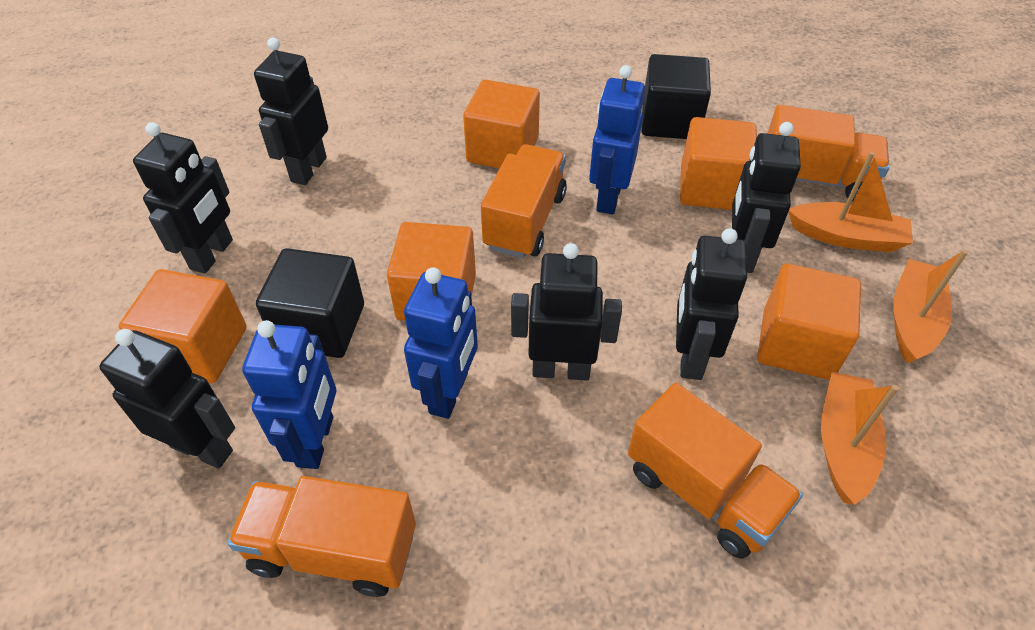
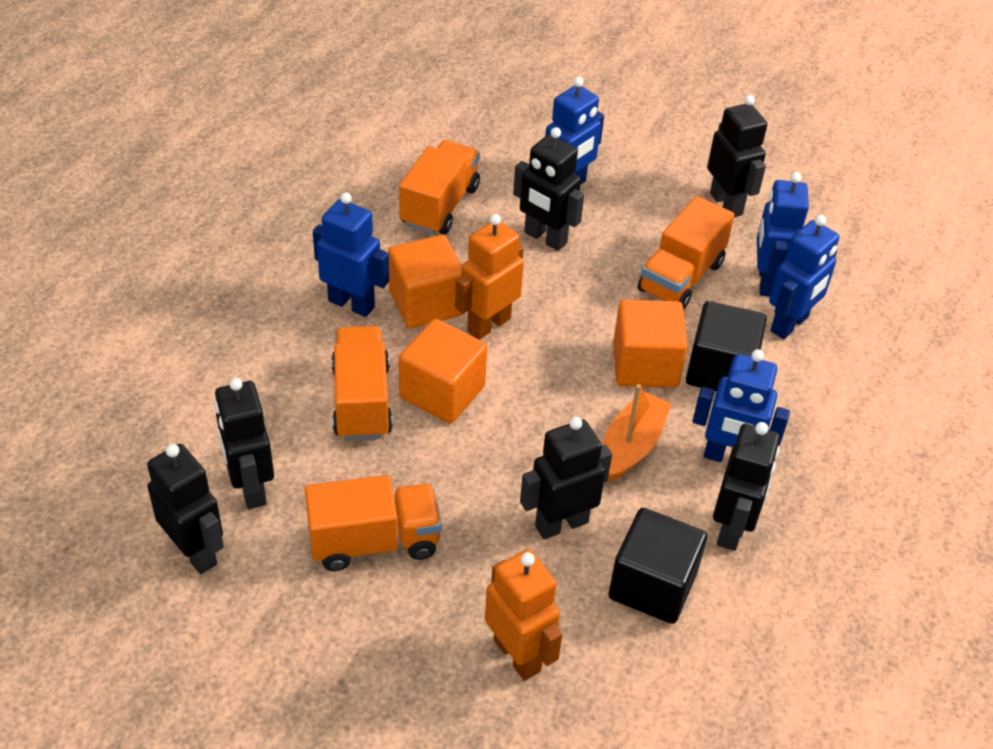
blue robot: [242,320,336,469] [404,267,478,419] [589,65,645,215] = 3 -> [313,192,389,317] [545,77,604,184] [693,349,790,462] [757,172,809,297] [769,215,839,339] = 5
orange boat: [789,151,913,252] [821,372,899,505] [893,250,968,364] = 3 -> [602,384,672,482] = 1
orange cube: [119,269,247,383] [387,222,476,321] [463,80,540,168] [680,117,757,210] [757,264,861,380] = 5 -> [388,235,463,328] [399,319,487,424] [613,300,688,388] = 3
orange robot: none = 0 -> [455,214,524,340] [485,549,562,681] = 2

